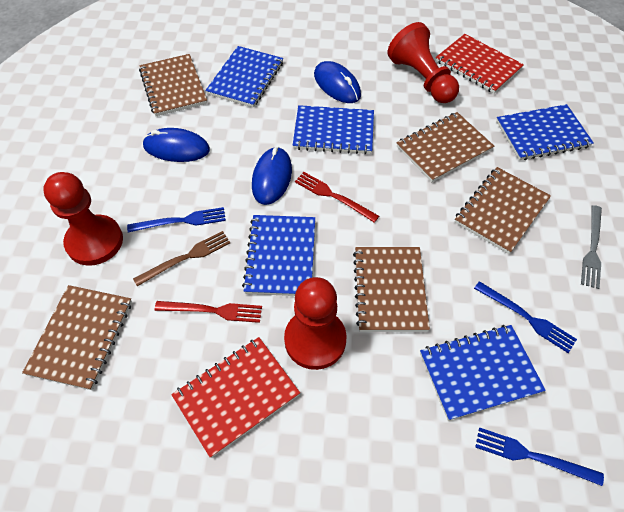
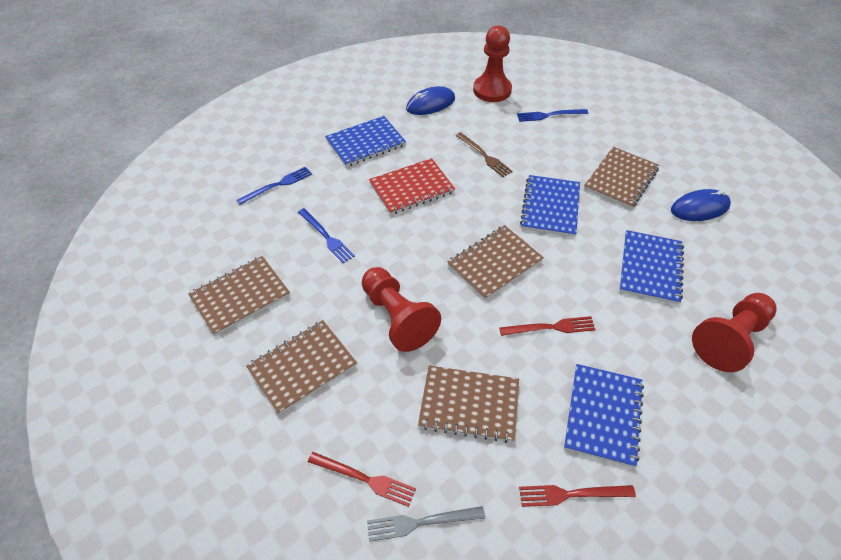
blue mouse: [143,128,210,162] [252,147,292,205] [314,61,361,103] = 3 -> [406,86,455,115] [671,189,731,221] = 2
blue notebook: [205,46,283,108] [242,215,315,296] [293,105,374,155] [420,325,546,421] [496,104,594,160] = 5 -> [325,116,406,167] [520,175,580,237] [564,364,644,468] [619,230,684,304] = 4
red fork: [154,301,262,323] [295,172,379,223] = 2 -> [308,452,416,507] [499,316,596,336] [519,485,636,507] = 3
red notebook: [171,337,300,458] [436,34,524,93] = 2 -> [369,158,455,215] = 1

